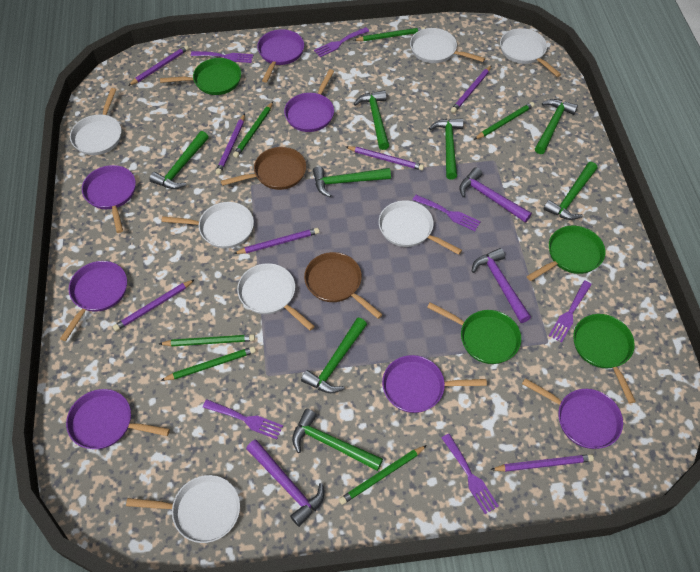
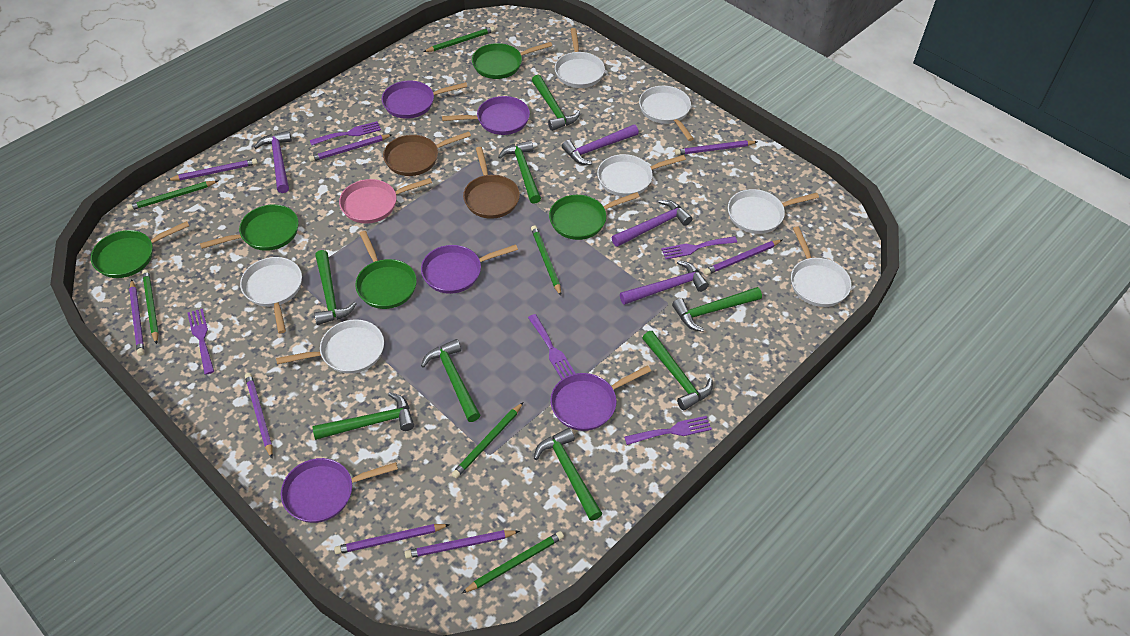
green pan: [160,58,241,95] [427,302,521,364] [527,226,605,281] [573,314,636,404] = 4 -> [91,221,189,278] [200,204,299,251] [355,231,417,309] [472,42,552,79] [549,192,640,240] = 5
pink pan: none = 0 -> [339,178,432,224] = 1
purple fork: [191,51,253,63] [203,400,283,439] [314,27,369,57] [413,195,481,231] [442,434,499,514] [549,281,592,343] = 6 -> [188,308,214,375] [310,121,381,145] [528,314,576,379] [624,416,712,445] [661,236,737,259] = 5
purple hammer: [246,440,324,527] [459,167,532,223] [472,248,531,323] = 3 -> [254,130,292,193] [562,124,639,165] [612,200,692,247] [620,260,709,305] = 4
purple pan: [60,261,127,341] [66,389,170,449] [82,165,136,233] [257,29,304,83] [284,69,334,132] [382,355,487,413] [522,378,623,449] = 7 -> [281,458,398,523] [382,81,467,119] [421,244,518,294] [442,96,530,135] [550,365,651,431] = 5
purple pencil: [113,279,195,331] [128,45,189,86] [216,114,245,175] [233,228,320,254] [345,146,424,170] [451,65,492,113] [490,454,594,472] = 7 -> [129,279,145,356] [168,159,258,181] [245,373,273,458] [309,134,393,162] [334,524,450,554] [405,530,520,559] [675,140,757,155] [704,240,782,275] = 8

